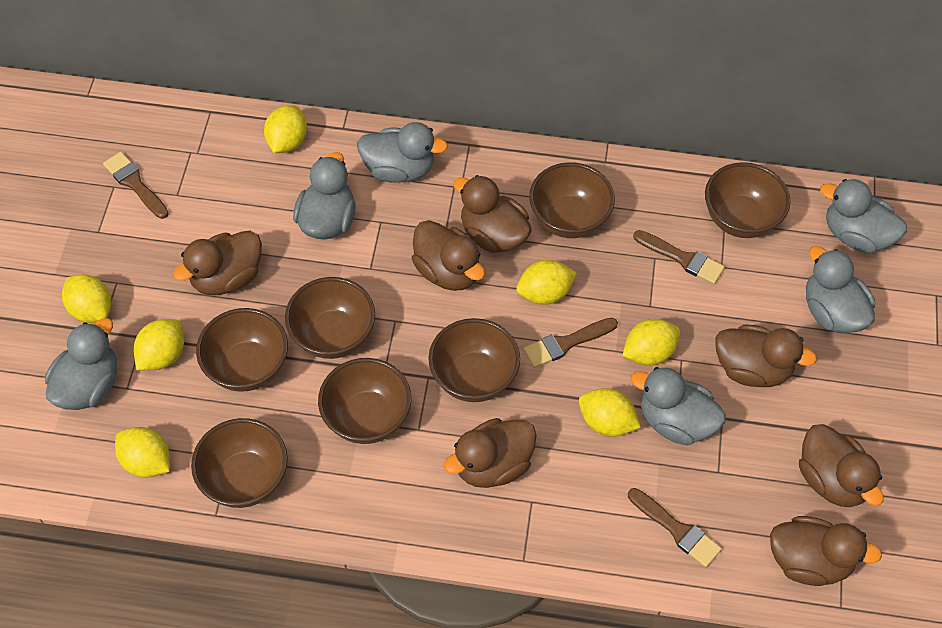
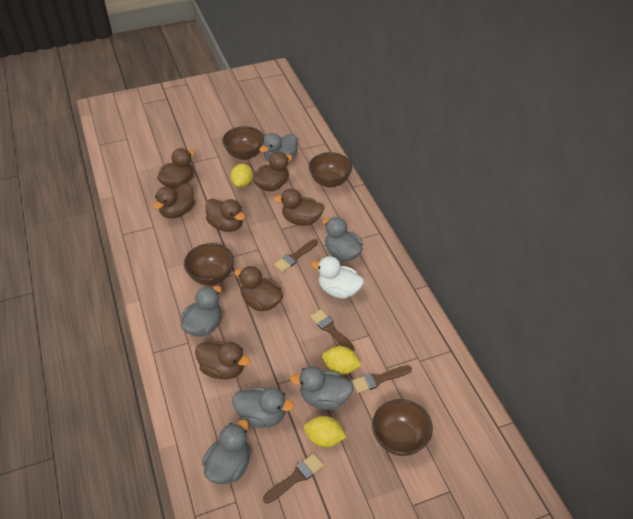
brown bowl: [191,418,288,508] [196,308,288,392] [285,277,375,359] [318,358,412,444] [428,318,520,402] [529,162,615,238] [705,162,790,238] = 7 -> [184,243,234,285] [222,126,264,160] [309,152,352,188] [372,399,433,456] = 4
white duck: none = 0 -> [311,256,364,299] = 1
yellow lemon: [62,274,111,323] [115,427,170,478] [134,319,184,370] [264,105,307,153] [516,260,577,305] [579,388,641,437] [622,319,680,366] = 7 -> [231,164,253,188] [304,416,347,447] [322,346,362,375] = 3

